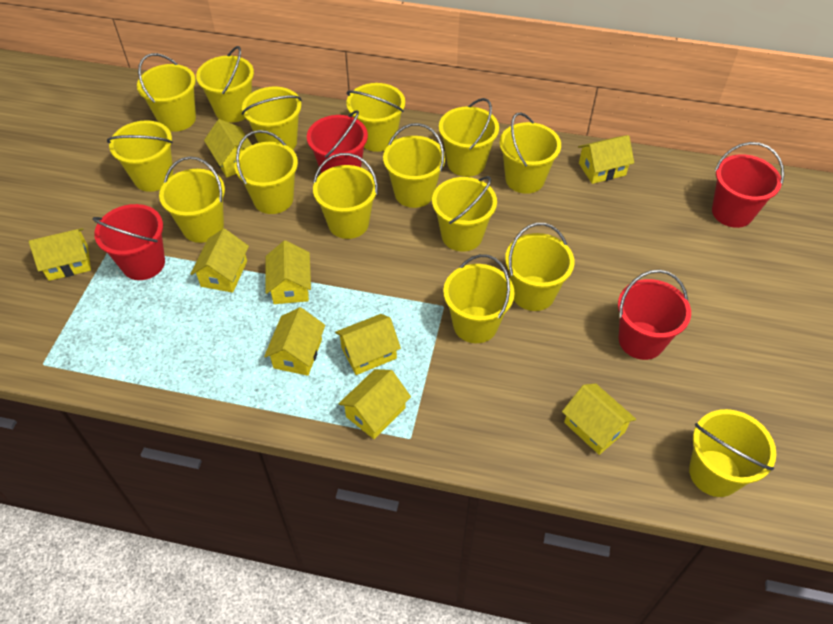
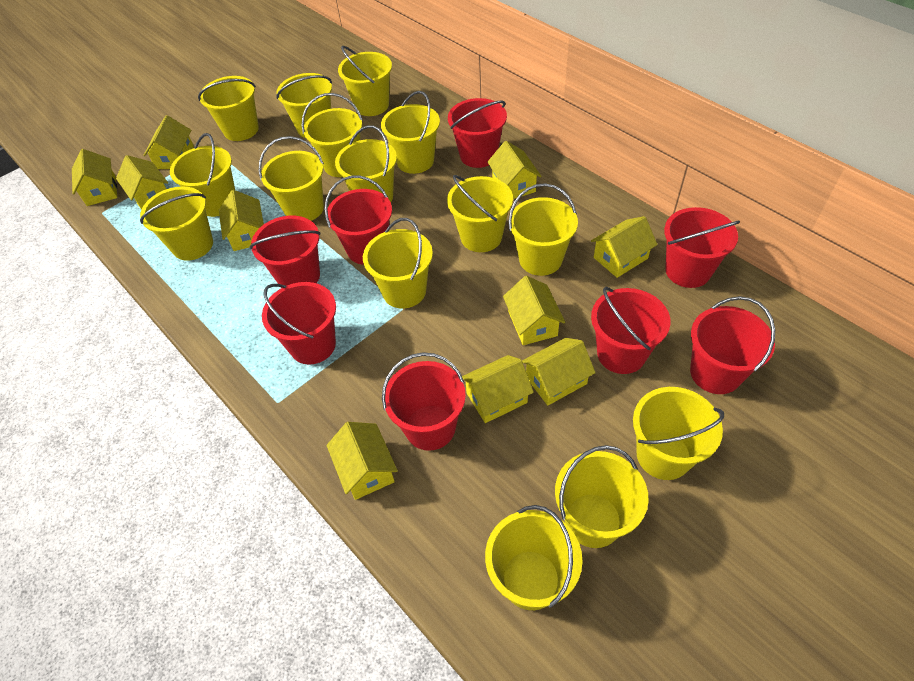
red bucket: [92,204,165,280] [307,110,368,173] [618,270,691,360] [712,142,784,228] = 4 -> [249,216,320,288] [262,282,336,364] [325,176,392,265] [382,352,466,451] [448,98,507,168] [591,287,671,374] [664,207,740,288] [690,296,775,394] = 8
yellow house: [29,228,91,281] [191,228,249,293] [204,119,252,177] [264,307,325,376] [265,240,311,304] [335,314,401,375] [339,369,411,439] [562,383,636,455] [578,135,634,184] = 9 -> [72,149,117,206] [116,155,168,210] [143,115,194,169] [219,190,264,251] [327,422,398,500] [462,355,534,423] [487,141,542,199] [503,276,565,345] [522,338,596,405] [591,216,657,278] = 10

